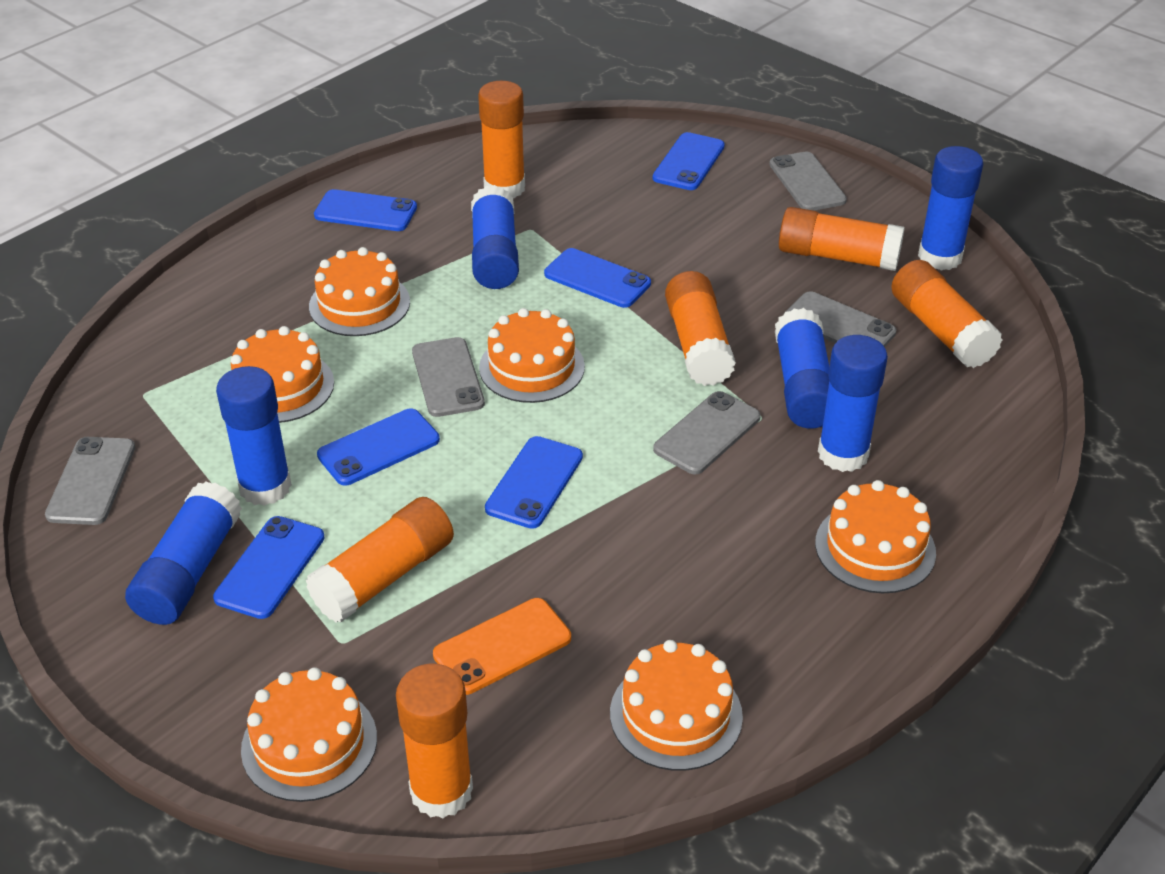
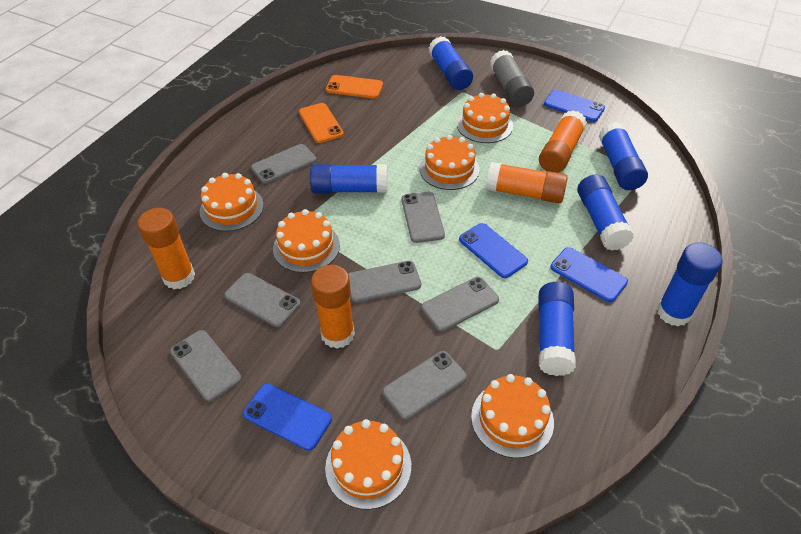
blue phone: [213,516,325,619] [314,189,417,231] [317,408,440,486] [485,436,583,529] [544,248,651,308] [653,132,725,190] = 6 -> [243,384,332,451] [459,223,528,278] [544,89,605,122] [550,247,628,302] = 4
grey glue stick: none = 0 -> [490,50,534,107] = 1
grey phone: [45,437,135,525] [412,337,485,417] [653,391,760,475] [769,151,847,211] [785,291,896,347] = 5 -> [170,330,242,401] [224,273,301,327] [251,144,316,184] [348,261,421,303] [383,351,467,420] [402,192,445,243] [421,277,499,332] = 7
orange glue stick: [306,497,454,623] [396,664,473,818] [478,81,525,198] [665,271,736,386] [779,207,905,271] [891,260,1002,368] = 6 -> [138,208,195,289] [311,265,355,349] [486,162,568,203] [539,110,587,173] = 4
orange phone: [433,598,571,695] = 1 -> [299,103,344,143] [326,75,383,99] = 2

